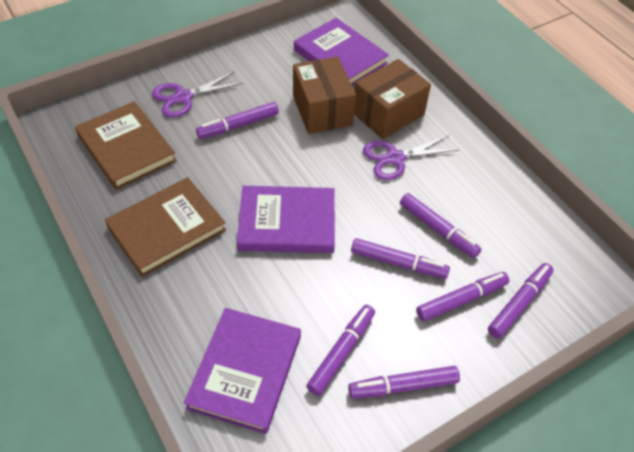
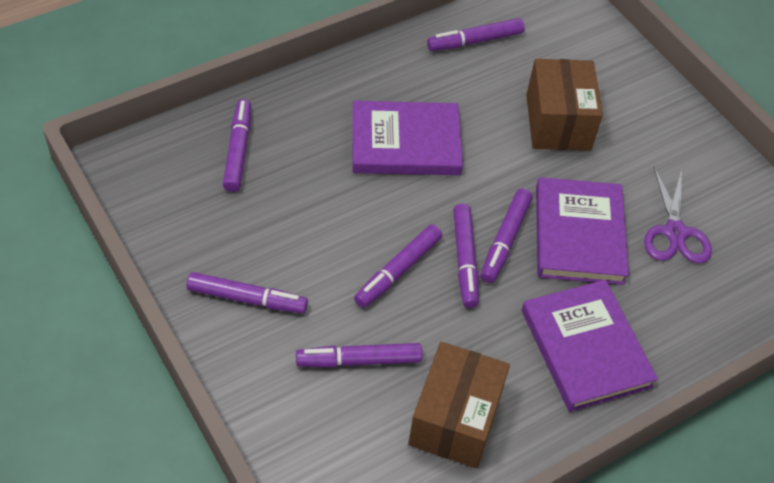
brown book: [75,101,177,190] [105,177,226,277] = 2 -> none = 0
purple scissors: [152,71,243,118] [363,135,458,180] = 2 -> [644,166,712,264] = 1

